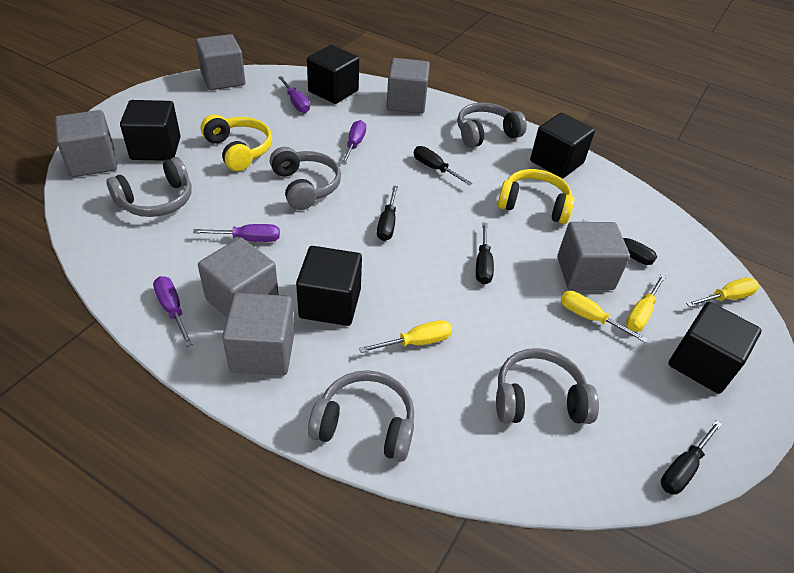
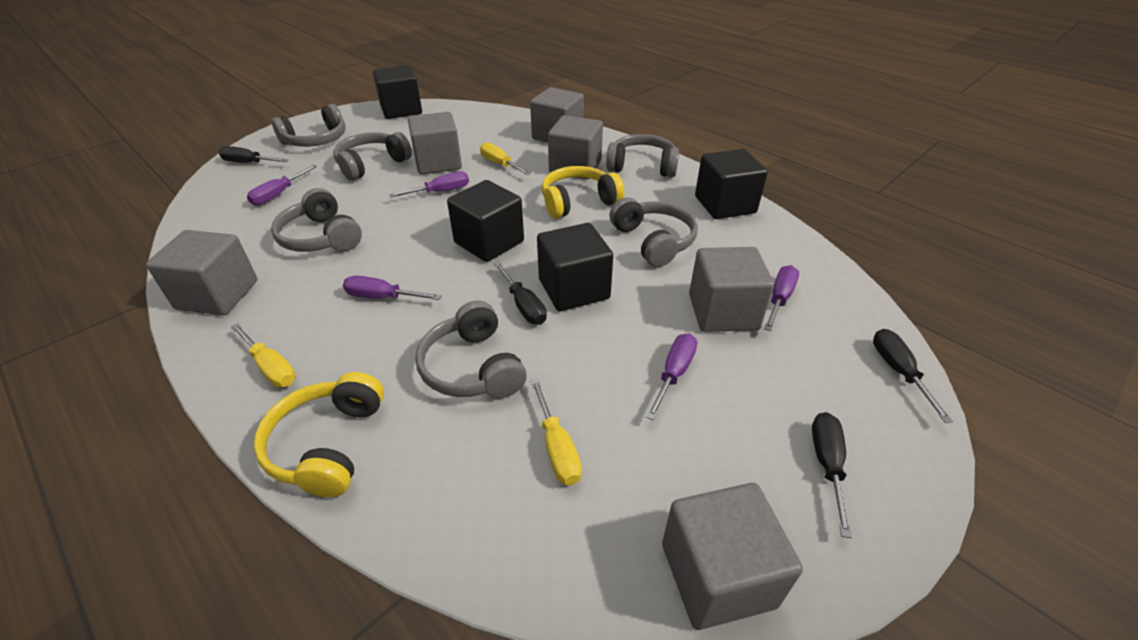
black cube: [120,100,181,161] [296,246,362,326] [307,45,359,104] [530,113,595,178] [668,302,762,394] = 5 -> [373,65,422,119] [447,180,524,262] [537,223,613,311] [695,149,768,219] = 4
black screwdriver: [377,186,398,241] [414,146,473,186] [476,222,494,284] [582,220,657,265] [661,420,722,495] = 5 -> [219,146,288,163] [494,262,547,325] [812,412,852,538] [873,329,953,423] = 4
grey headphones: [106,157,192,217] [270,147,341,210] [308,370,414,462] [457,102,527,148] [496,348,599,424] = 5 -> [271,188,362,252] [272,104,345,147] [333,132,412,181] [415,300,527,398] [606,134,679,177] [610,197,698,267] = 6
purple screwdriver: [153,276,193,347] [193,224,280,242] [278,76,310,113] [341,120,366,165] = 4 -> [247,165,317,206] [343,276,442,300] [389,171,469,198] [646,333,697,420] [764,265,799,331] = 5
yellow screwdriver: [359,320,452,353] [560,291,648,343] [626,274,666,332] [686,277,759,307] = 4 -> [231,323,296,387] [480,142,531,175] [531,379,582,485] = 3

